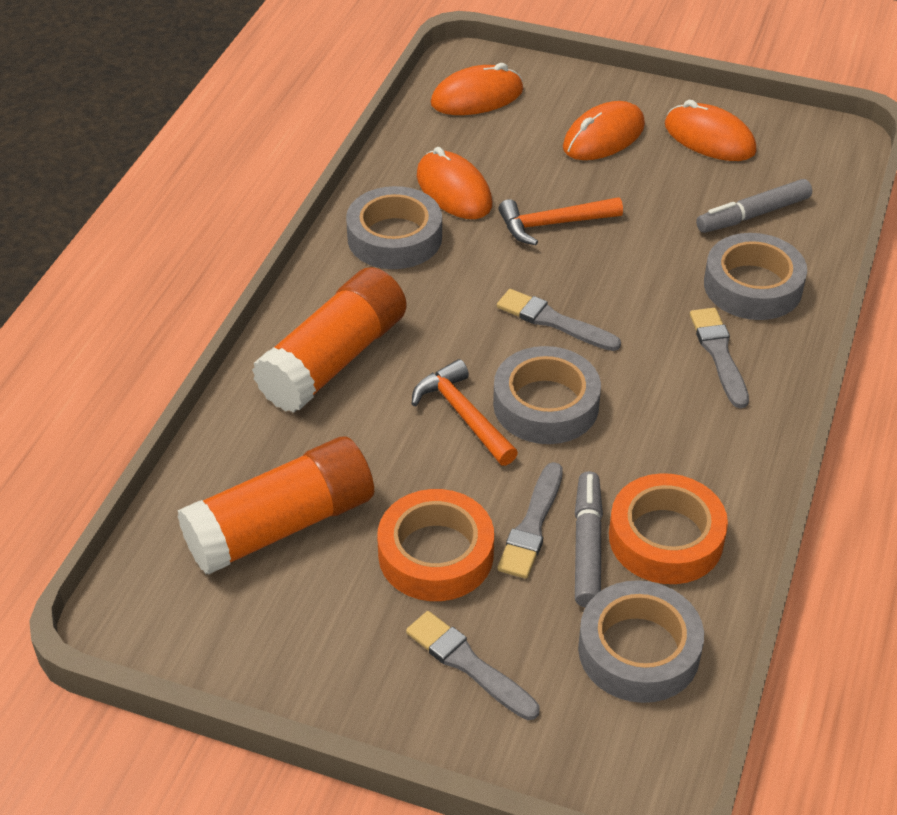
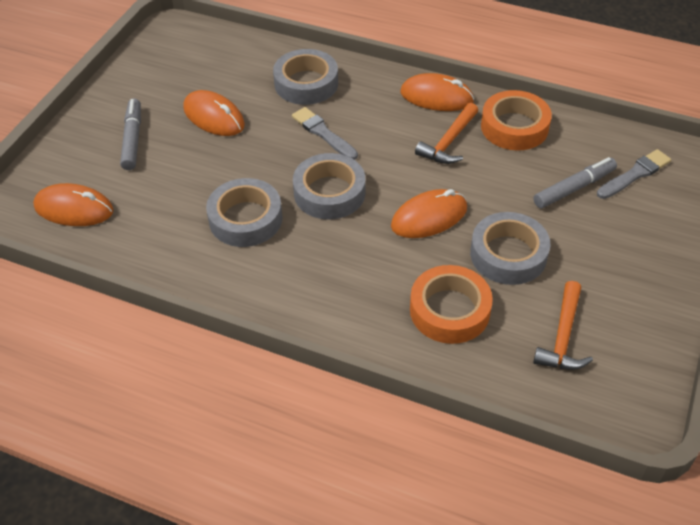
grey brush: [406,611,540,720] [497,289,621,351] [497,462,563,579] [690,308,749,408] = 4 -> [292,107,358,160] [597,149,671,199] = 2
orange glue stick: [178,437,374,574] [252,267,407,413] = 2 -> none = 0

